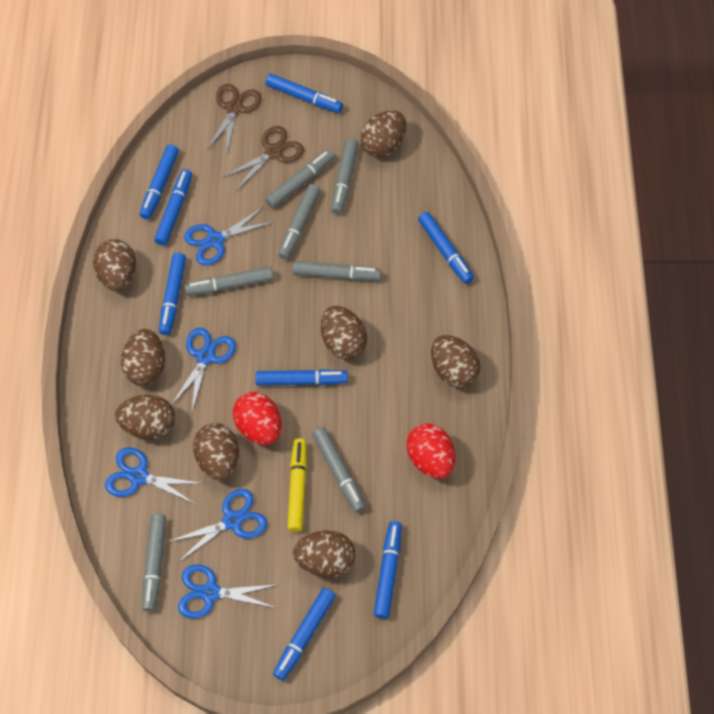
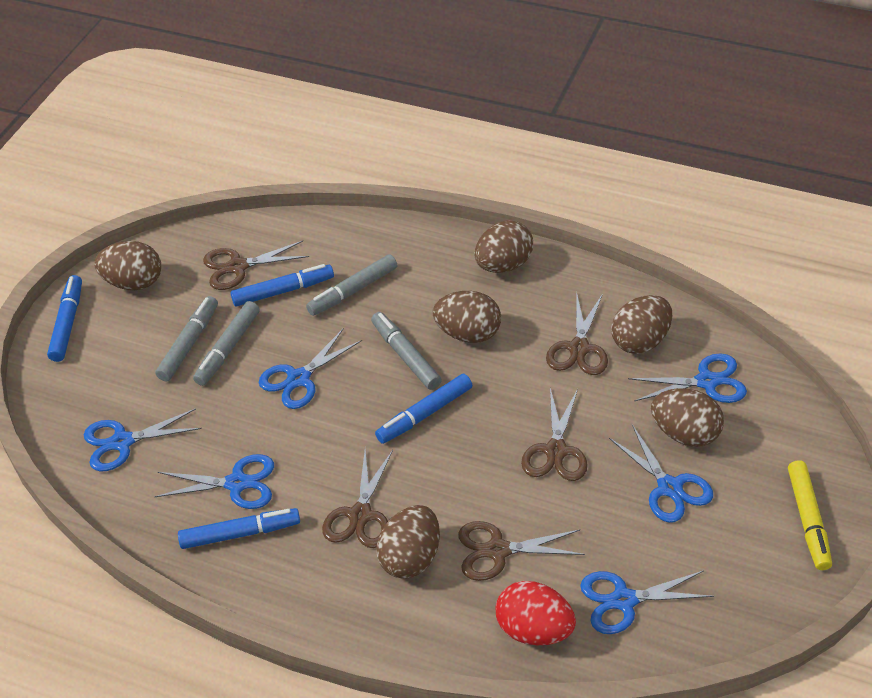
blue marker: [140,145,179,220] [154,169,192,246] [159,253,186,335] [255,369,348,386] [266,73,343,113] [273,588,336,681] [374,521,402,619] [418,212,474,284] = 8 -> [47,275,82,362] [178,508,300,549] [230,264,334,307] [375,374,472,444] = 4
blue scissors: [105,447,205,504] [168,489,267,562] [171,328,236,412] [178,564,280,619] [184,207,273,266] = 5 -> [84,408,202,471] [154,454,274,509] [258,328,362,409] [580,571,714,634] [609,425,713,523] [628,353,747,403] = 6
brown egg: [93,239,136,291] [115,395,175,440] [121,329,165,386] [193,423,239,480] [293,530,356,578] [321,306,367,360] [360,110,406,157] [431,335,480,388] = 8 -> [94,241,161,290] [376,505,440,579] [433,291,501,343] [474,220,533,273] [611,295,672,354] [651,388,724,447] = 6
brown scissors: [207,84,261,152] [222,126,304,191] = 2 -> [203,241,309,290] [322,450,393,548] [458,521,585,581] [521,388,588,481] [546,293,608,375] = 5
grey marker: [142,514,166,612] [184,266,274,296] [265,150,334,208] [278,184,320,260] [292,261,381,280] [312,427,366,513] [331,138,358,214] = 7 -> [155,296,218,382] [193,301,260,386] [306,254,397,316] [371,312,441,390] = 4
red egg: [233,392,282,445] [407,423,455,479] = 2 -> [496,581,576,645] = 1

